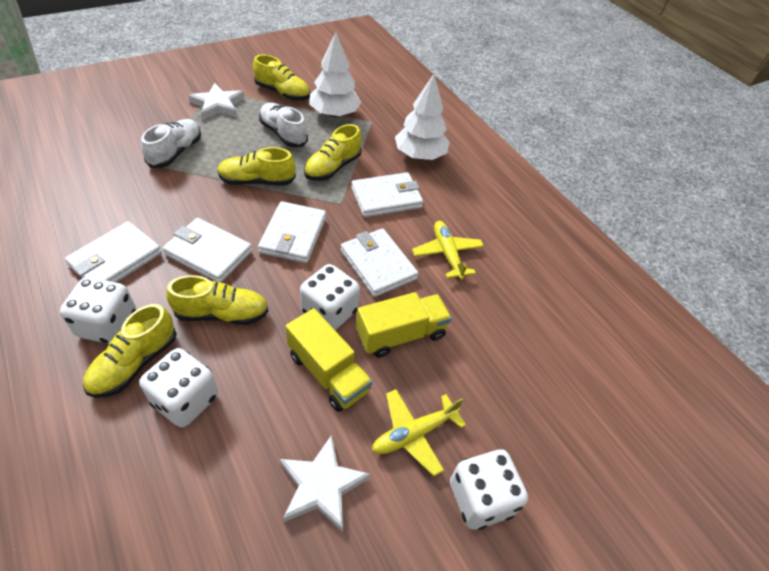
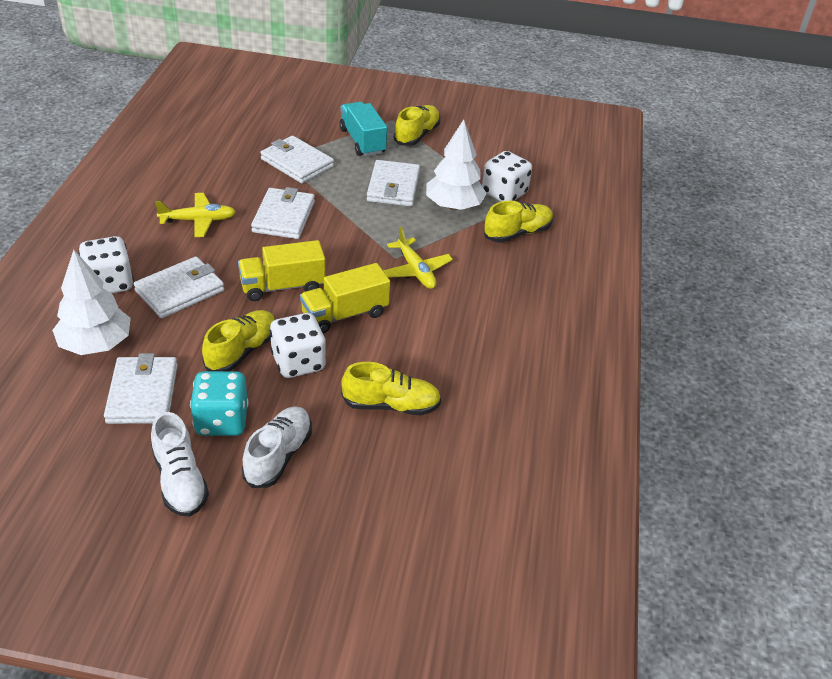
turquoise dice: none = 0 -> [190,371,249,436] = 1
turquoise truck: none = 0 -> [340,102,387,156] = 1
white dice: [60,277,136,344] [139,348,218,427] [300,264,360,330] [450,449,528,530] = 4 -> [78,236,134,294] [269,313,326,378] [482,151,532,202] = 3
white star: [188,83,245,120] [280,435,370,532] = 2 -> none = 0
yellow shoe: [83,304,177,398] [166,275,268,325] [217,147,296,185] [253,54,310,100] [304,124,362,181] = 5 -> [202,310,275,371] [341,362,441,415] [394,105,440,146] [484,201,554,243] = 4

